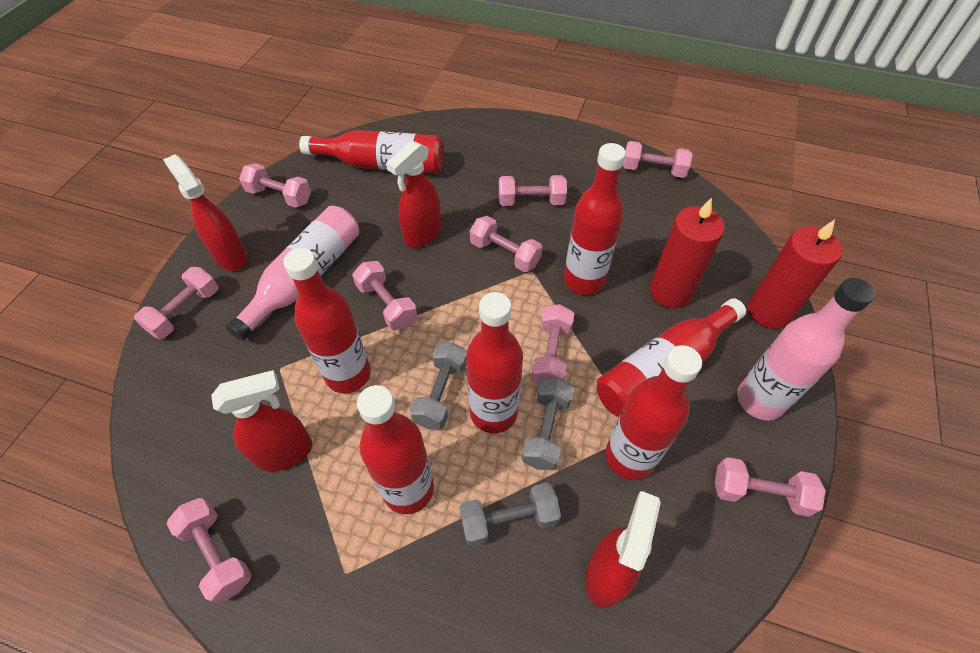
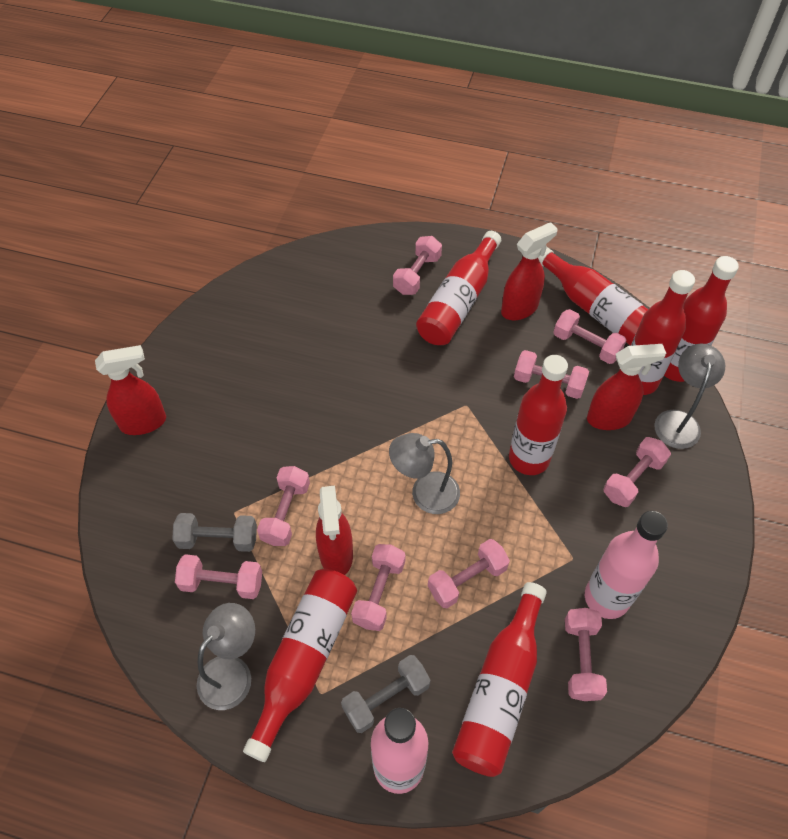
grey dumbbell: [410,342,467,429] [459,482,561,547] [522,378,574,470] = 3 -> [172,513,257,552] [341,655,431,733] = 2
grey lamp: none = 0 -> [197,603,255,710] [389,433,460,514] [654,343,725,449] = 3
red candle: [650,198,725,308] [748,219,843,329] = 2 -> none = 0

